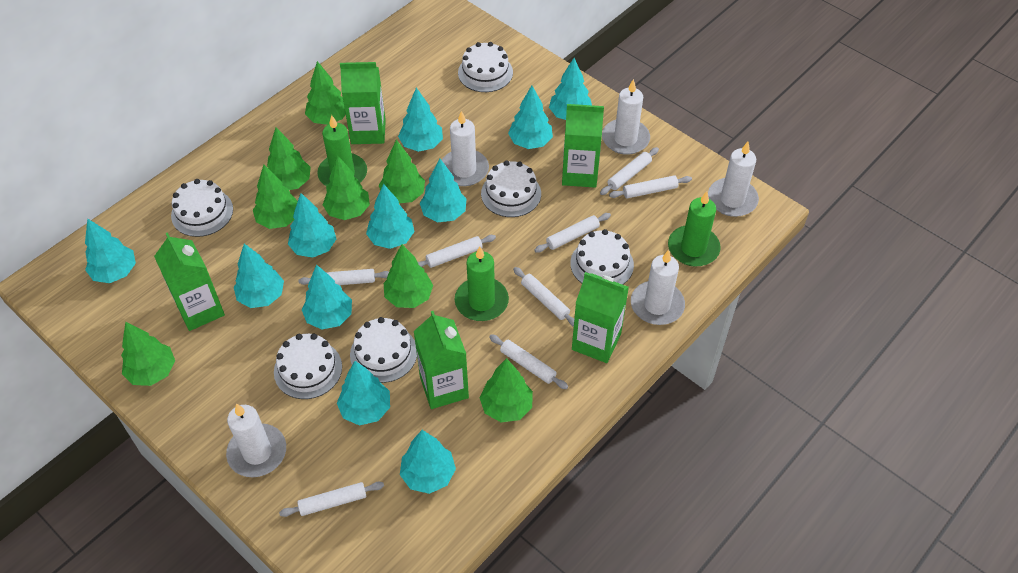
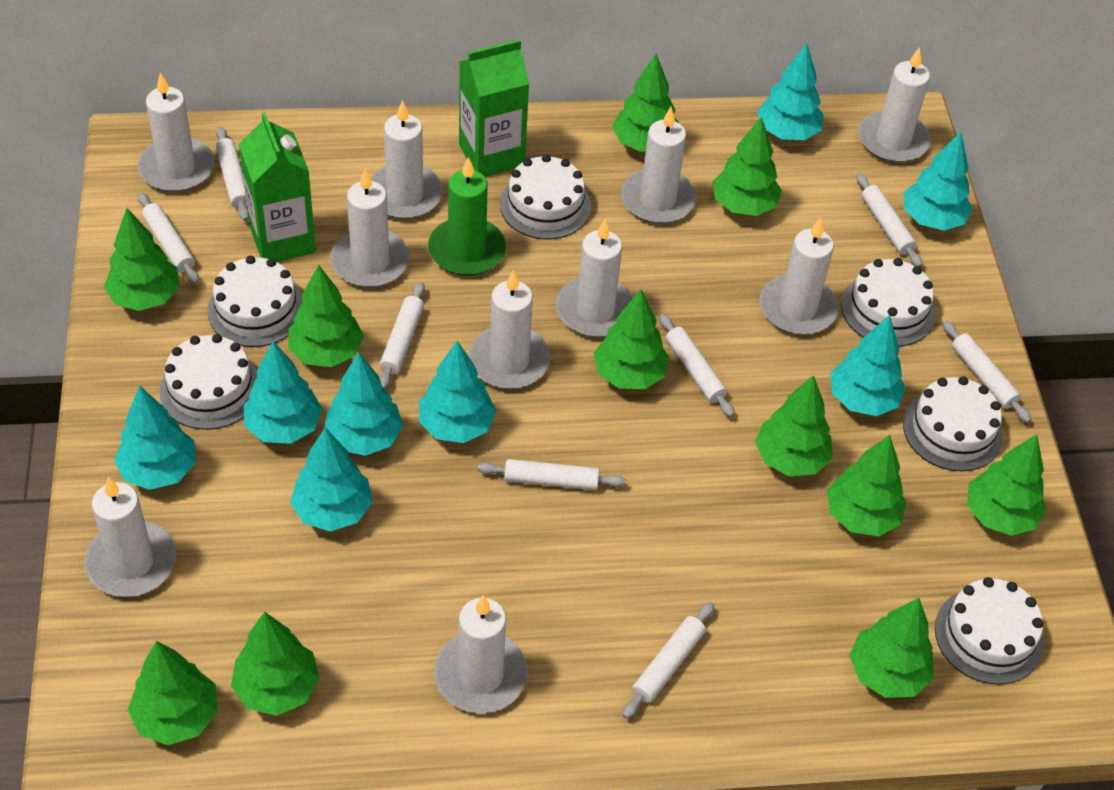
green candle: [317,115,367,187] [455,246,509,321] [668,191,720,267] = 3 -> [428,157,506,276] = 1
green carton: [154,232,225,331] [340,62,386,144] [414,311,469,409] [562,104,604,188] [572,272,629,363] = 5 -> [239,112,316,262] [459,39,529,176] = 2
green tree: [121,322,175,386] [253,165,298,229] [267,127,311,190] [305,61,346,125] [323,155,370,220] [379,140,425,203] [384,244,433,308] [479,358,533,422] = 8 -> [104,207,180,311] [128,641,218,745] [231,612,320,716] [288,265,364,367] [593,289,669,389] [612,54,679,152] [713,117,782,216] [755,375,833,476] [827,435,906,536] [849,598,934,698] [967,435,1046,536] = 11
turquoise tree: [85,218,136,283] [234,244,284,308] [288,193,336,258] [301,264,352,329] [337,361,390,426] [366,184,415,249] [398,87,443,152] [400,430,456,494] [420,158,467,222] [508,86,553,149] [549,58,592,120] = 11 -> [114,385,196,490] [244,341,322,444] [290,428,372,531] [324,352,403,456] [419,341,496,443] [757,43,824,140] [830,315,906,416] [904,132,973,231] = 8
white candle: [226,404,286,477] [442,111,489,186] [602,79,650,155] [631,250,685,325] [708,142,759,217] = 5 -> [84,477,176,597] [138,73,215,192] [331,168,409,288] [371,100,443,219] [434,595,528,713] [468,270,550,389] [556,219,633,337] [621,107,696,224] [760,217,838,335] [858,47,931,163] = 10

